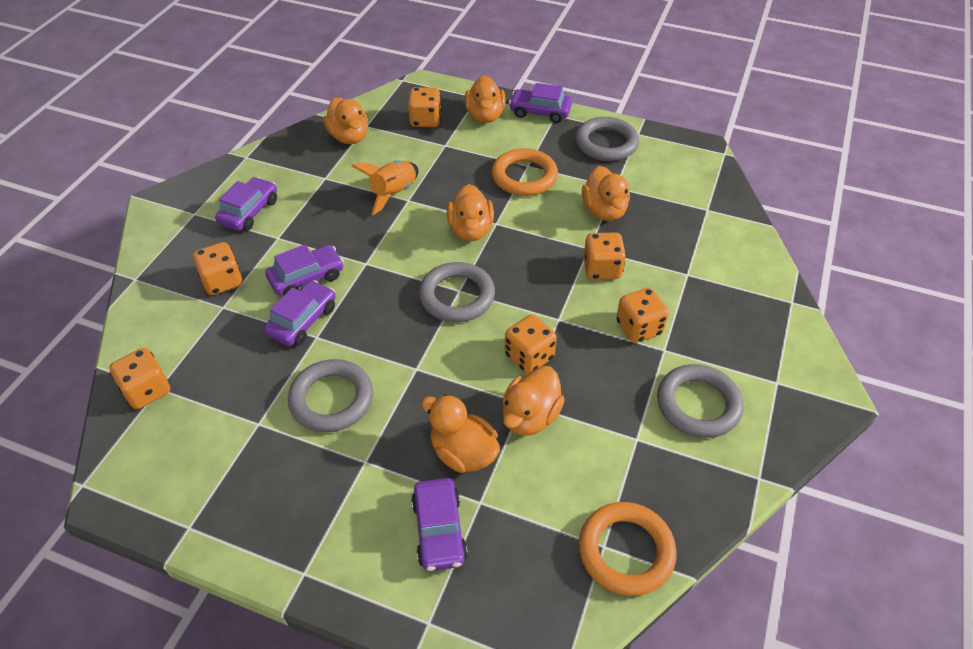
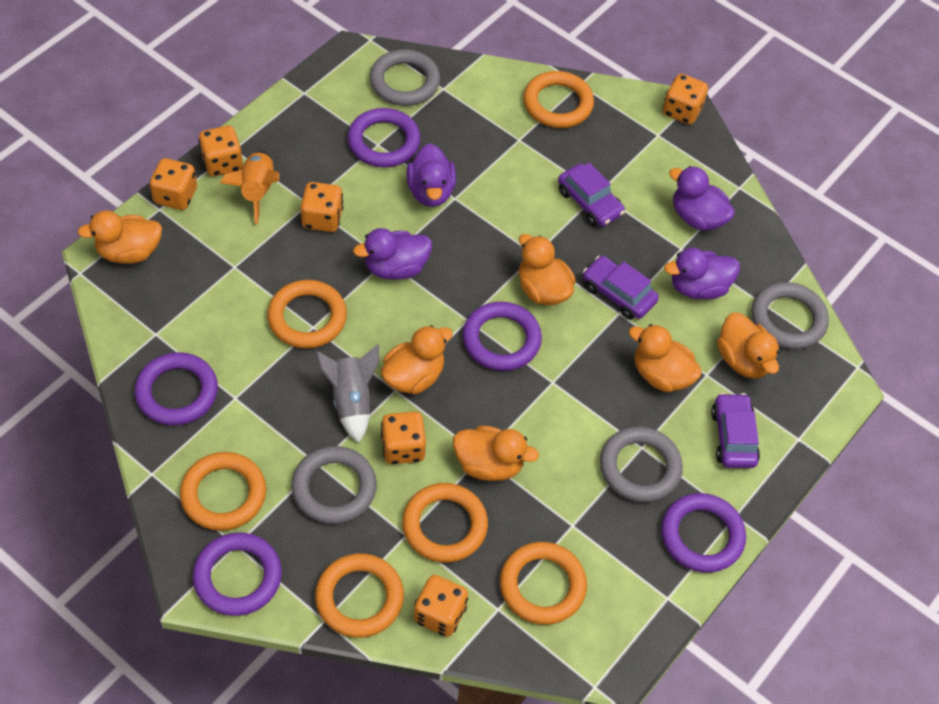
grey rocket: none = 0 -> [316,344,379,443] = 1
orange ring: [492,148,558,196] [579,502,677,596] = 2 -> [180,452,266,531] [267,280,347,349] [315,553,404,638] [402,483,488,563] [500,542,587,625] [523,71,594,128] = 6
purple car: [215,177,277,231] [264,280,336,346] [265,244,344,295] [411,478,468,571] [509,83,572,123] = 5 -> [558,162,625,227] [583,256,659,320] [711,393,760,468] = 3
purple duck: none = 0 -> [353,228,432,280] [406,144,456,207] [664,248,740,300] [669,166,735,230] = 4
purple ring: none = 0 -> [135,352,218,426] [193,533,282,616] [348,108,421,167] [463,302,542,371] [661,493,746,573] = 5

